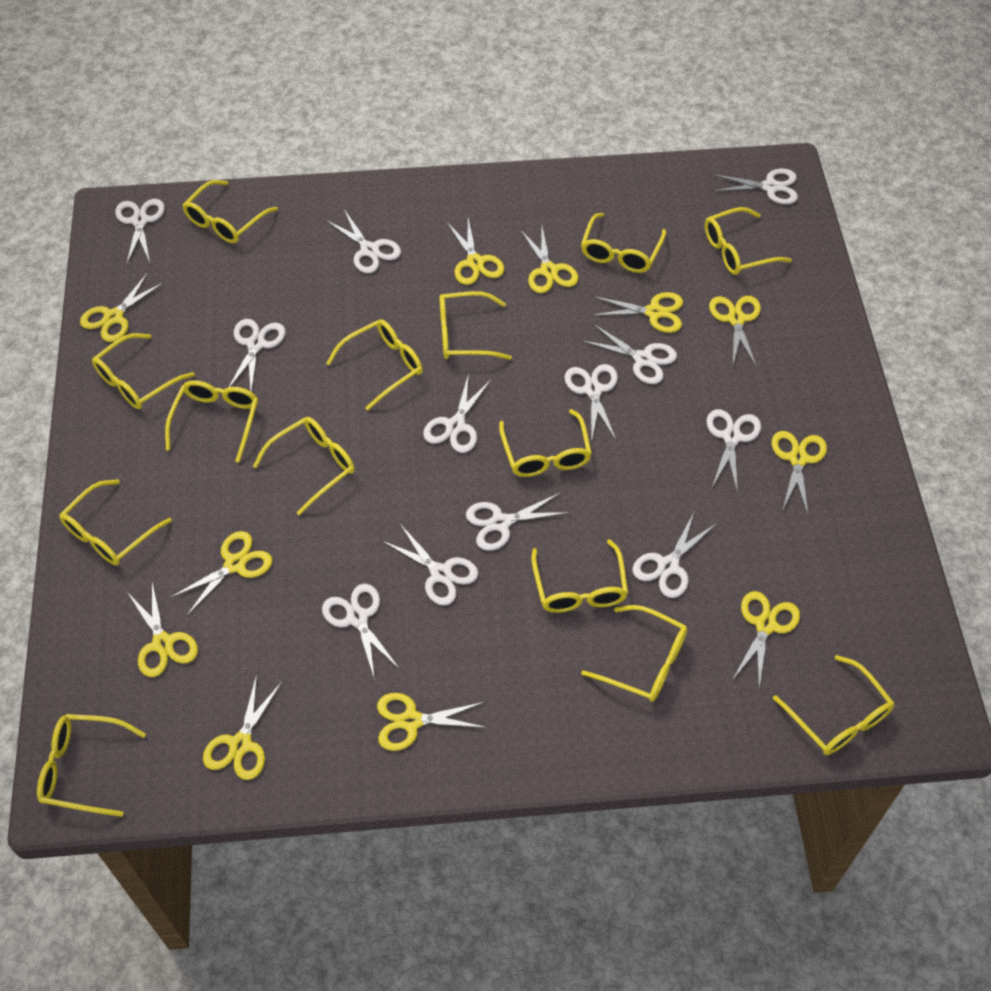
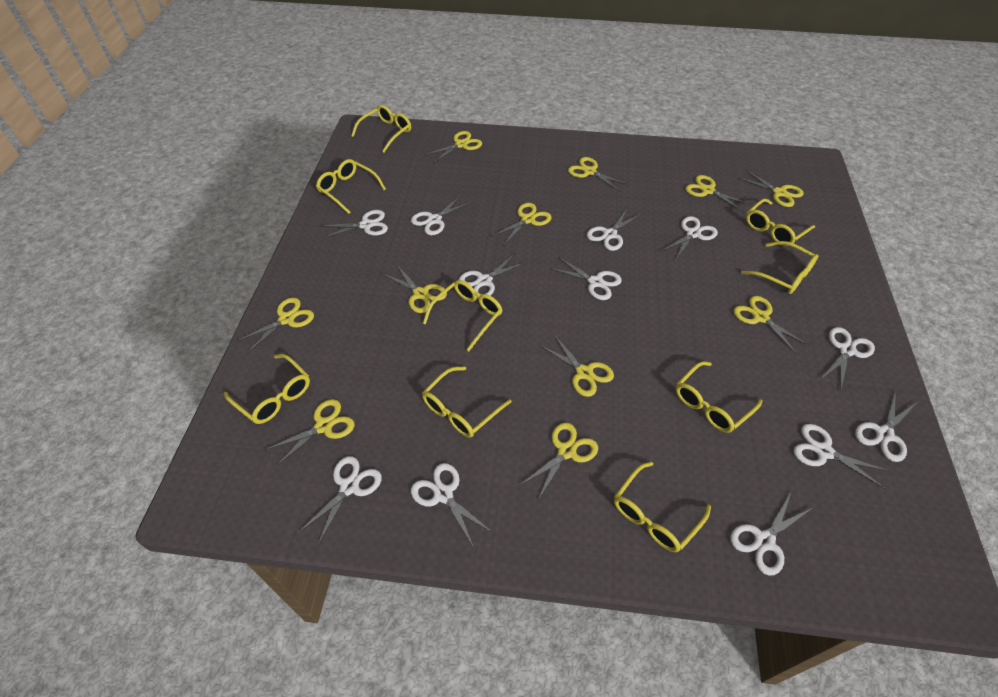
yellow glasses: [37,714,146,817] [60,479,172,565] [92,333,195,409] [165,380,258,463] [182,180,278,243] [253,417,355,515] [326,319,423,410] [439,291,512,360] [499,409,592,477] [531,539,628,613] [581,213,666,273] [581,605,687,702] [705,207,792,275] [773,655,895,755] = 14 -> [224,354,310,424] [316,159,386,214] [351,105,411,152] [422,366,512,438] [423,280,502,351] [614,462,711,552] [676,361,762,433] [741,241,819,294] [746,199,815,246] = 9

